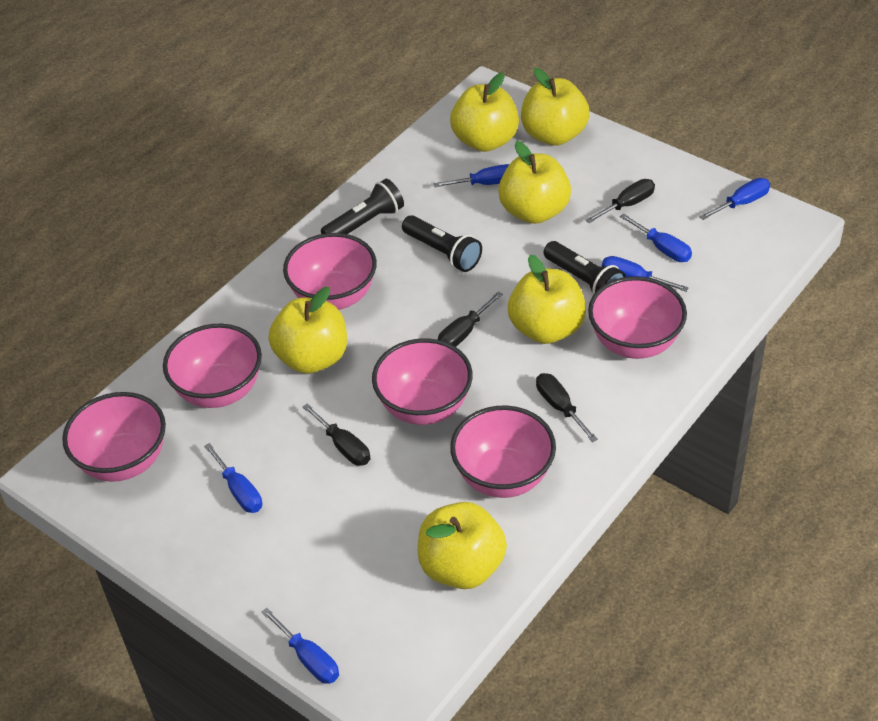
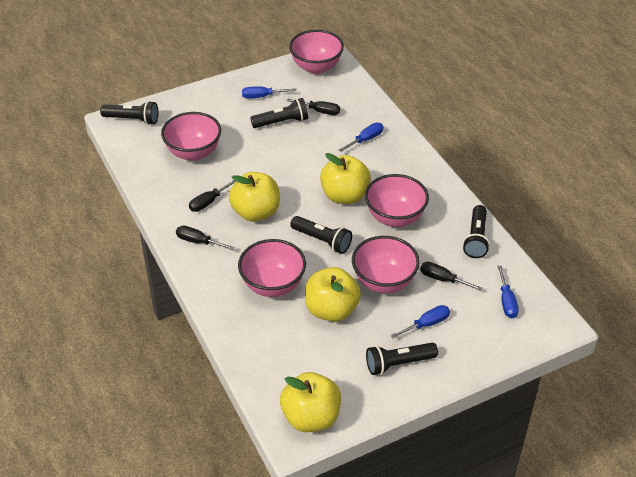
black flashlight: [321,179,404,234] [402,215,482,272] [544,241,626,295] = 3 -> [100,101,158,125] [250,98,308,128] [290,216,352,254] [366,343,438,375] [463,205,490,258] = 5
blue screwdriver: [204,443,262,513] [262,608,339,684] [434,164,510,187] [602,256,689,292] [620,214,692,262] [699,178,770,220] = 6 -> [242,87,296,99] [339,123,383,152] [391,305,450,338] [497,266,519,318] = 4
pink bowl: [62,392,166,482] [163,324,262,408] [283,233,377,310] [372,338,473,425] [450,405,556,498] [588,276,687,359] = 6 -> [161,112,221,161] [238,239,306,297] [289,30,344,74] [352,236,420,293] [365,174,429,227] = 5
yellow apple: [269,287,347,374] [418,502,507,589] [450,73,519,152] [498,141,571,224] [508,254,586,344] [521,68,590,146] = 6 -> [229,172,280,222] [280,372,341,432] [305,267,361,322] [320,153,371,204] = 4

